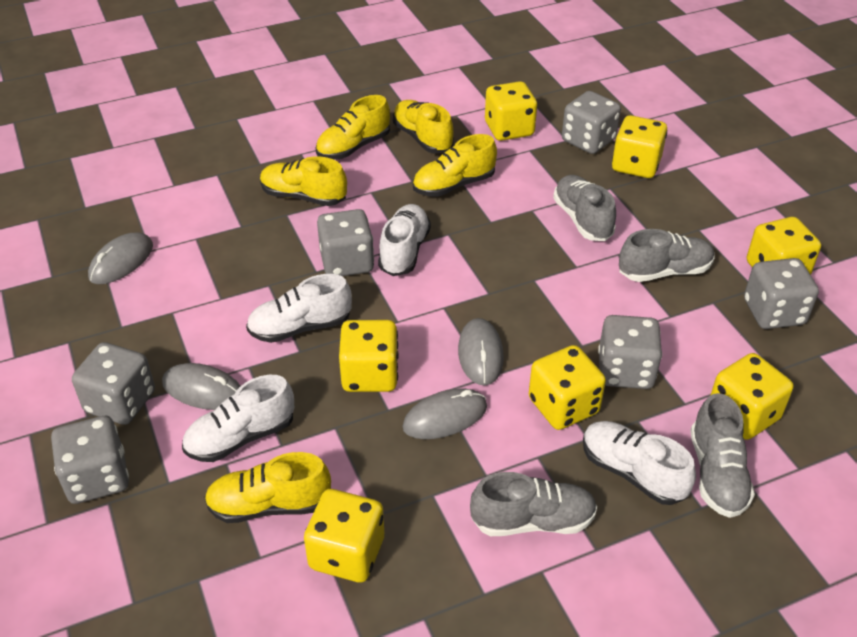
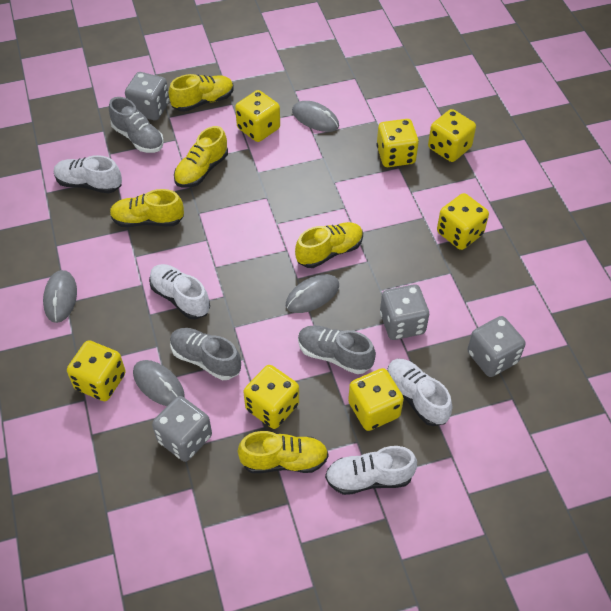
grey dice: [51,416,129,504] [72,342,155,425] [317,209,374,276] [562,91,621,154] [598,315,662,389] [744,258,819,329] = 6 -> [125,72,169,120] [152,396,212,462] [380,284,429,340] [467,316,526,377] = 4
grey shoe: [470,472,597,536] [553,175,616,241] [619,229,715,282] [690,393,755,518] = 4 -> [109,97,164,153] [170,328,241,380] [298,325,376,374] = 3

